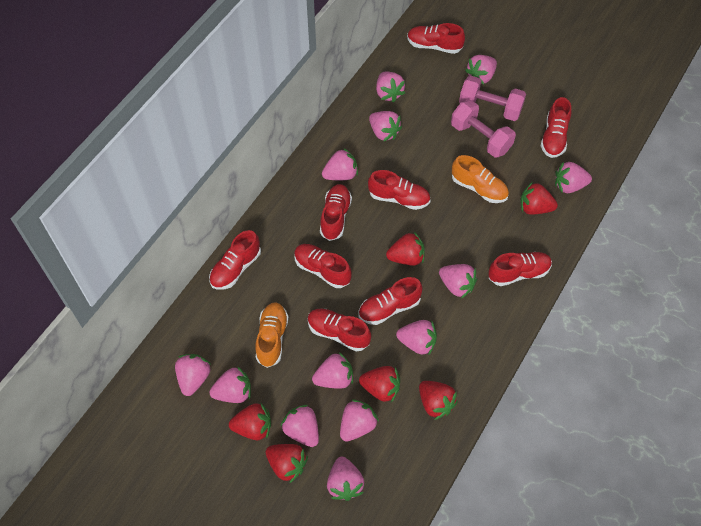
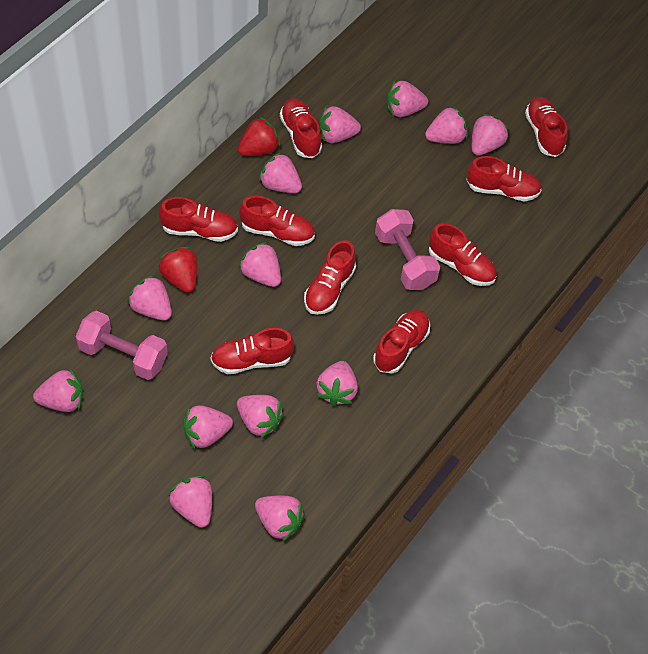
orange shoe: [255,302,289,368] [452,155,509,203] = 2 -> none = 0
red strawberry: [229,403,271,440] [266,444,308,484] [359,366,400,403] [386,232,425,265] [419,381,458,420] [520,182,558,215] = 6 -> [158,247,197,293] [238,117,280,156] = 2

